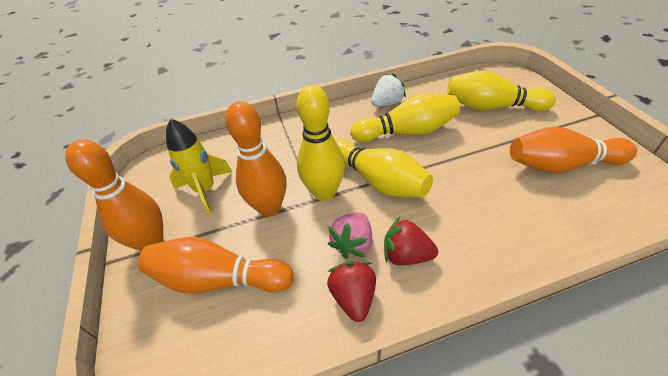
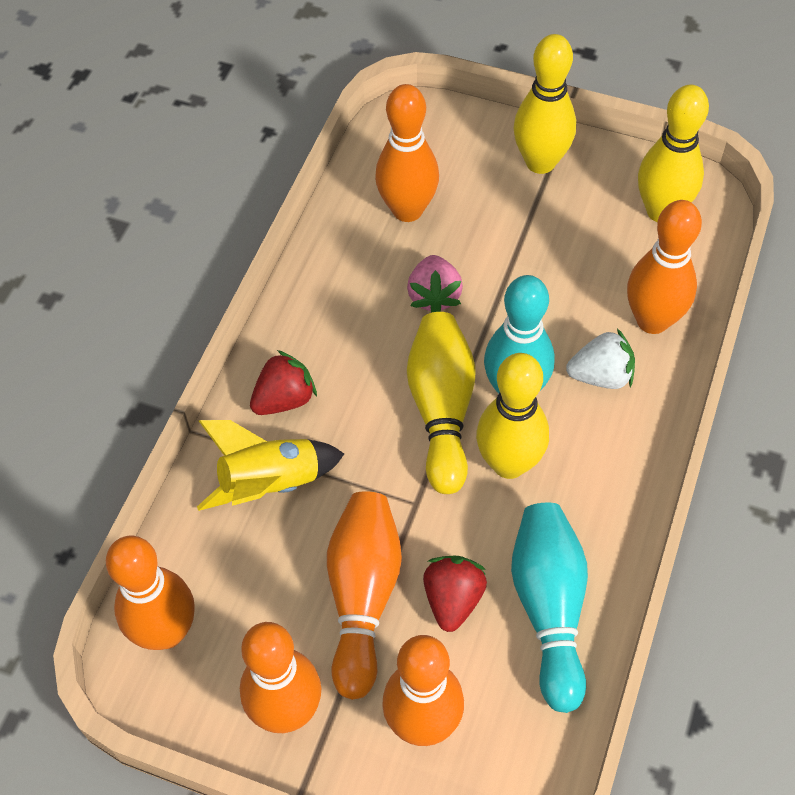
orange bowling pin: [65,139,164,251] [138,237,294,294] [225,101,286,217] [510,127,637,173] = 4 -> [106,536,195,650] [240,622,321,733] [327,491,402,700] [375,84,439,222] [382,635,464,746] [627,200,702,334] = 6
turquoise bowling pin: none = 0 -> [484,275,554,394] [511,503,588,713] = 2

